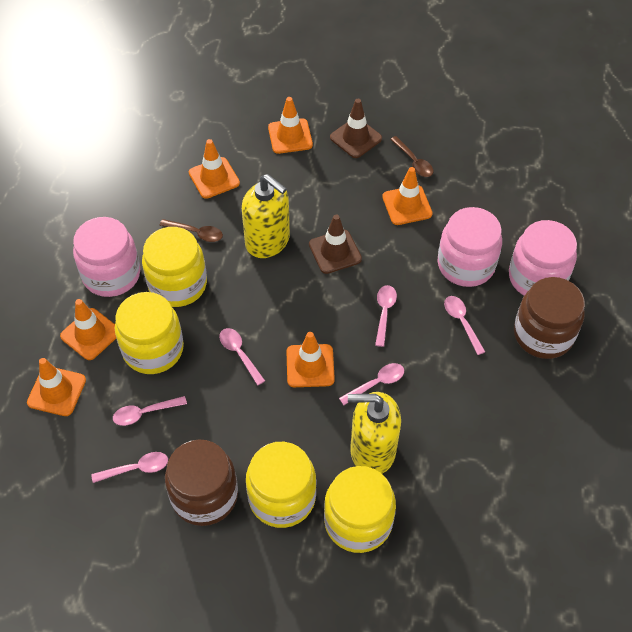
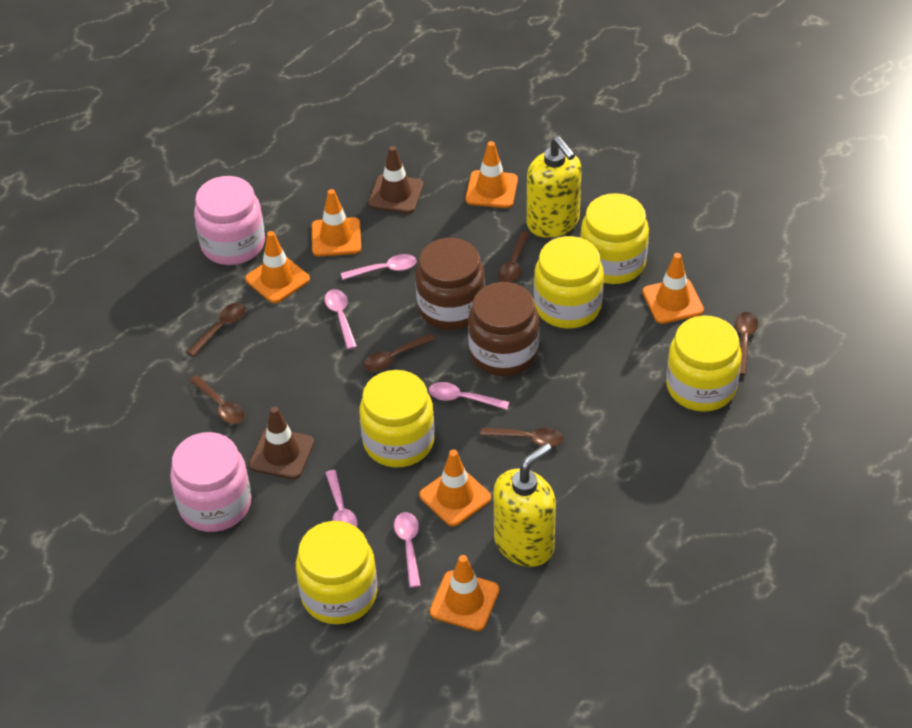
brown spoon: [159,219,223,242] [390,136,433,177] = 2 -> [187,303,246,357] [189,375,244,424] [363,334,435,371] [480,427,564,447] [498,231,530,283] [735,312,758,375] = 6
pink jar: [73,217,140,297] [438,207,502,287] [509,220,577,296] = 3 -> [170,432,251,532] [194,176,265,265] = 2
pink spoon: [91,452,168,483] [113,396,187,426] [219,328,265,386] [339,363,404,405] [375,285,397,347] [444,296,485,355] = 6 -> [324,289,357,349] [325,470,358,527] [341,254,416,280] [394,512,421,588] [429,382,509,410] = 5
yellow jar: [115,292,184,374] [142,227,207,307] [246,442,316,528] [324,466,396,553] = 4 -> [296,521,377,625] [359,370,435,468] [534,236,604,329] [580,193,649,284] [666,315,742,412] = 5

